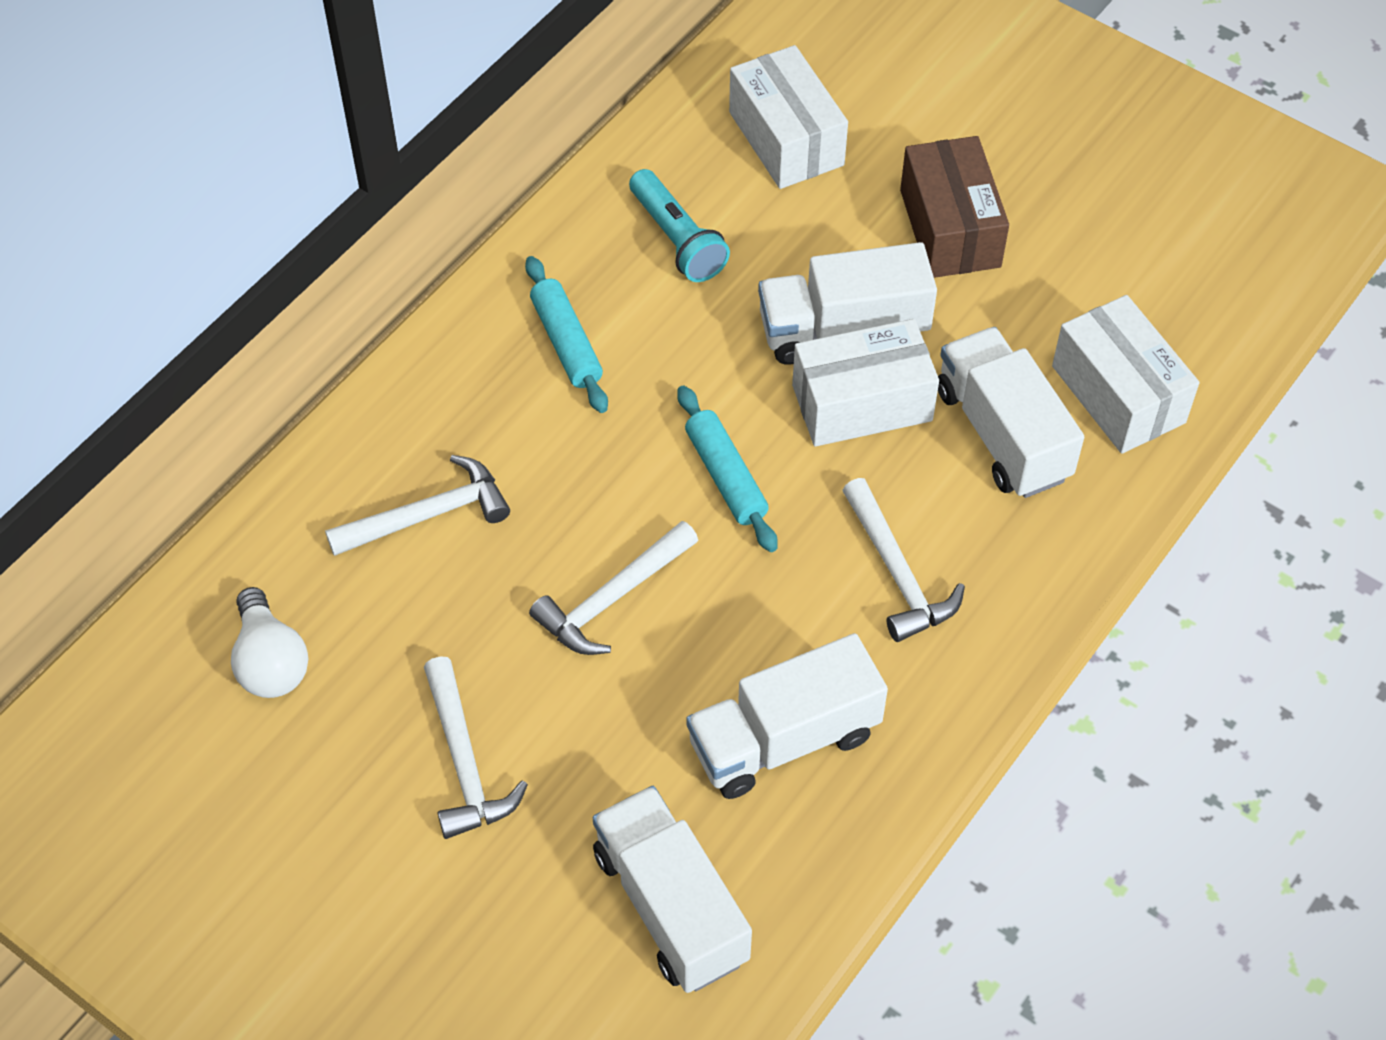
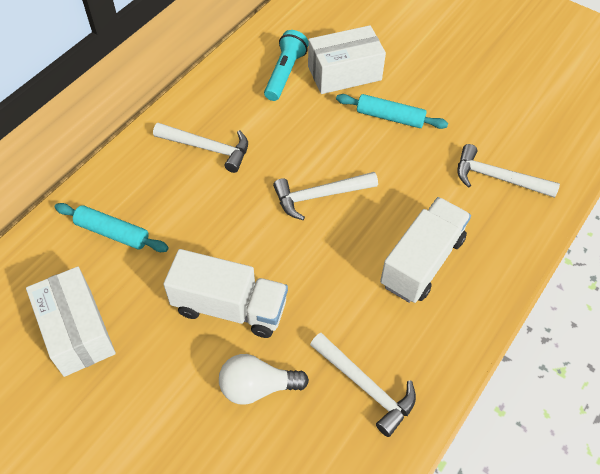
brown box: [900,136,1009,278] = 1 -> none = 0
white box: [729,45,848,189] [792,319,939,447] [1052,295,1200,454] = 3 -> [26,266,116,377] [308,25,386,94] = 2
white truck: [593,786,752,993] [686,633,888,799] [758,242,937,365] [938,327,1084,498] = 4 -> [163,249,288,338] [380,197,471,303] = 2

